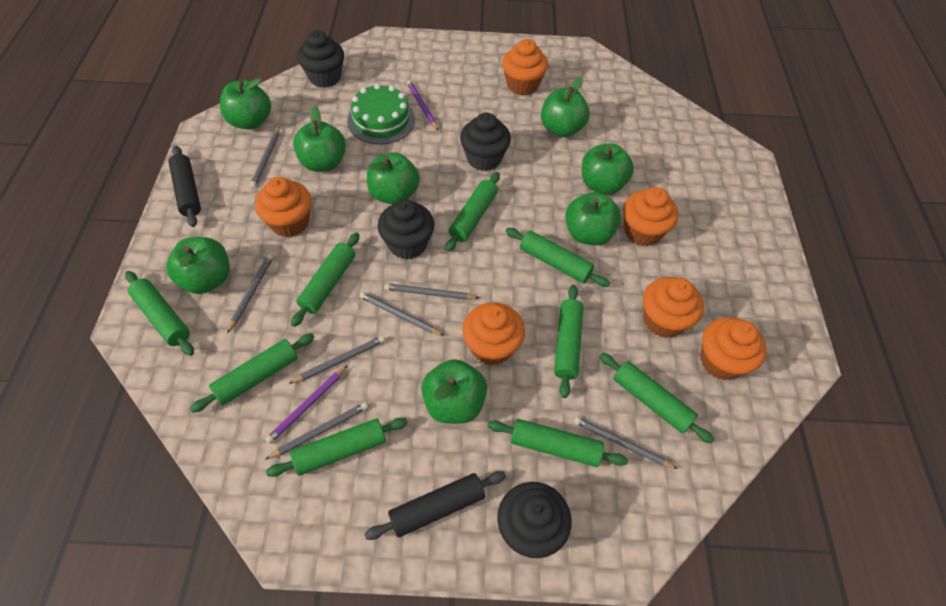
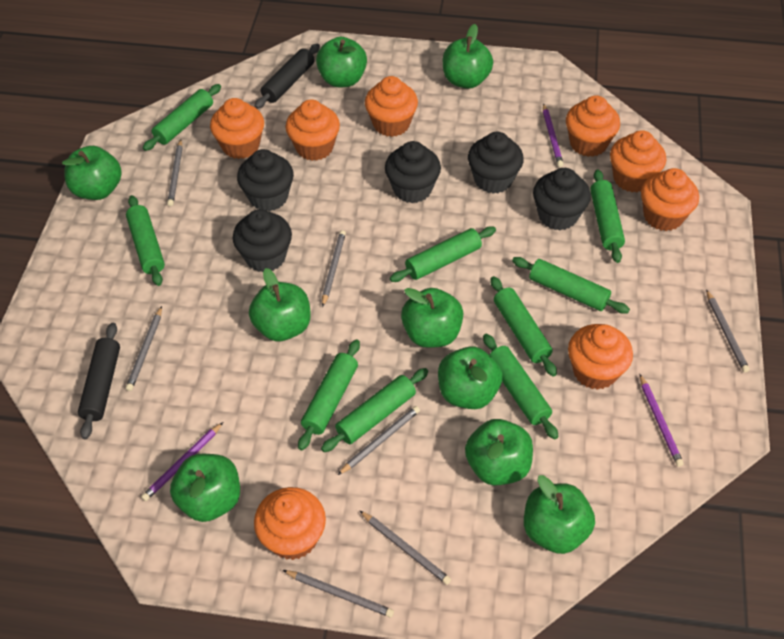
black cupcake: [297,31,344,88] [378,199,434,259] [460,113,511,171] [497,482,572,558] = 4 -> [233,209,292,272] [237,149,294,211] [385,141,441,203] [468,132,524,194] [533,168,591,230] = 5
green apple: [166,237,230,294] [220,78,271,130] [293,106,346,172] [367,152,420,204] [421,359,487,424] [541,77,590,137] [565,192,621,245] [582,143,634,195] = 8 -> [62,146,122,200] [170,454,240,522] [249,268,311,341] [316,37,367,87] [401,288,463,348] [438,346,503,409] [443,24,493,89] [465,419,533,486] [524,475,595,554] = 9
green cake: [347,83,415,144] = 1 -> none = 0
orange cupcake: [255,177,312,237] [462,302,525,366] [502,39,548,96] [623,187,678,246] [643,277,704,338] [701,317,767,380] = 6 -> [210,98,264,159] [254,487,326,560] [285,99,340,161] [365,76,418,137] [566,95,620,157] [568,324,633,390] [610,130,666,192] [641,168,699,231] = 8
purple pencil: [265,365,348,444] [407,80,438,130] = 2 -> [141,422,223,501] [543,103,563,167] [640,374,684,467] = 3

